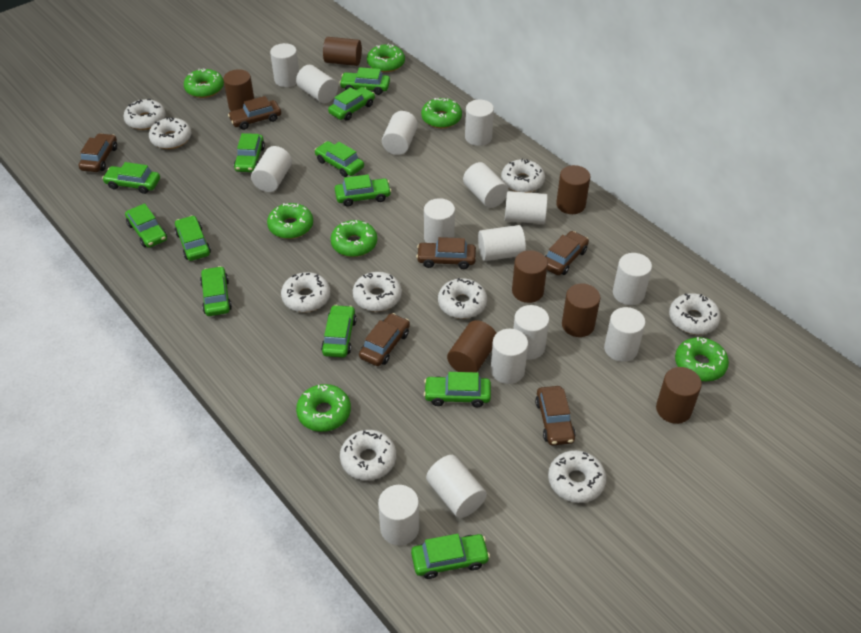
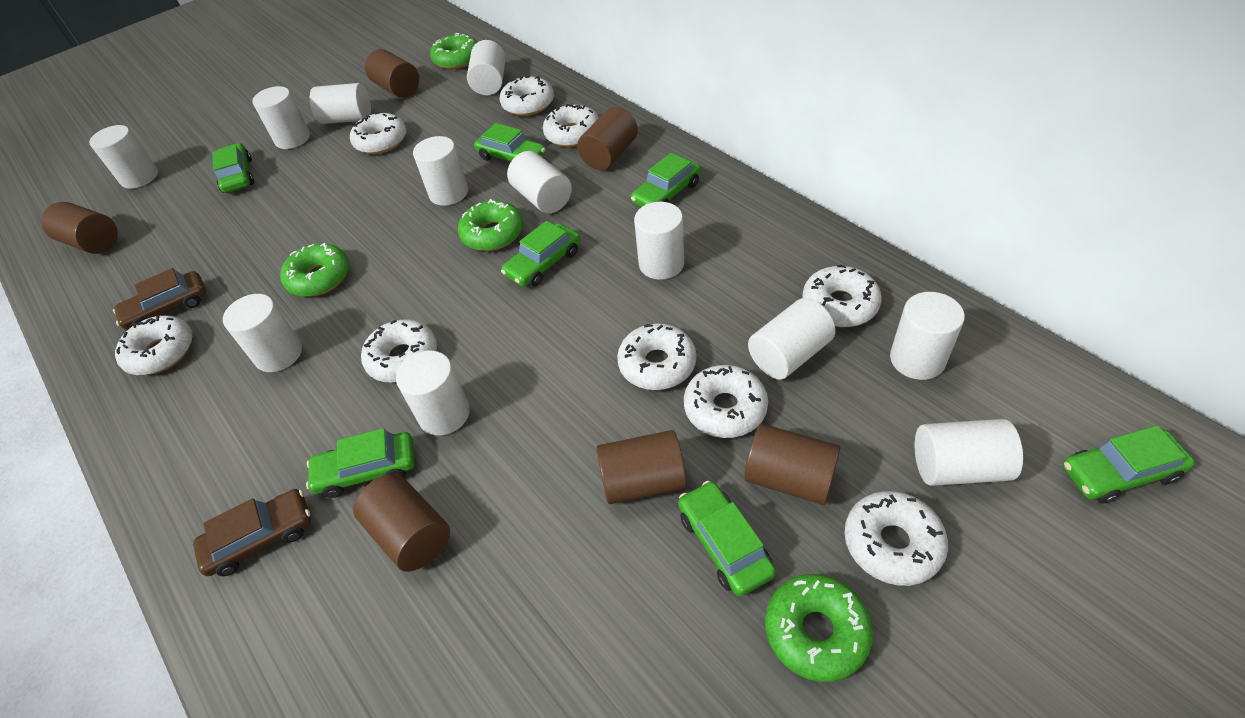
brown car: [79,133,117,172] [228,96,281,130] [359,313,410,366] [416,237,476,269] [535,386,576,446] [545,231,589,275] = 6 -> [113,268,206,330] [193,489,311,576] = 2
brown cylinder: [223,69,254,111] [323,37,362,66] [447,320,497,372] [512,250,548,303] [556,165,590,214] [562,283,600,337] [656,367,702,424] = 7 -> [41,202,118,254] [353,474,450,572] [365,49,419,98] [577,107,638,170] [596,430,687,504] [744,424,841,505] = 6
green car: [102,162,160,194] [125,203,167,248] [175,215,211,261] [200,266,232,316] [234,133,265,172] [315,141,364,177] [321,305,357,357] [328,87,375,121] [335,175,391,207] [339,67,390,95] [411,534,490,579] [424,372,491,407] = 12 -> [212,143,254,193] [306,428,415,498] [474,123,545,162] [501,221,580,287] [631,153,701,207] [678,481,776,597] [1063,425,1195,504] = 7
green donut: [184,69,224,98] [267,203,313,239] [296,384,351,432] [331,220,377,257] [367,44,405,72] [421,98,462,128] [675,337,729,382] = 7 -> [280,242,349,297] [430,33,477,69] [458,199,523,251] [765,574,873,682] = 4
white cylinder: [251,146,292,192] [270,43,299,87] [296,65,338,103] [378,485,419,545] [382,111,418,155] [424,198,455,243] [426,455,487,518] [463,162,509,208] [465,99,494,146] [478,225,526,261] [491,329,528,384] [505,191,548,224] [513,305,549,360] [604,307,645,362] [613,253,652,305] = 15 -> [89,125,158,189] [223,294,302,372] [252,86,310,149] [310,83,371,124] [396,351,470,436] [413,136,468,206] [467,40,505,95] [507,151,572,213] [634,202,684,280] [748,298,836,380] [890,292,965,380] [915,419,1023,486] = 12

